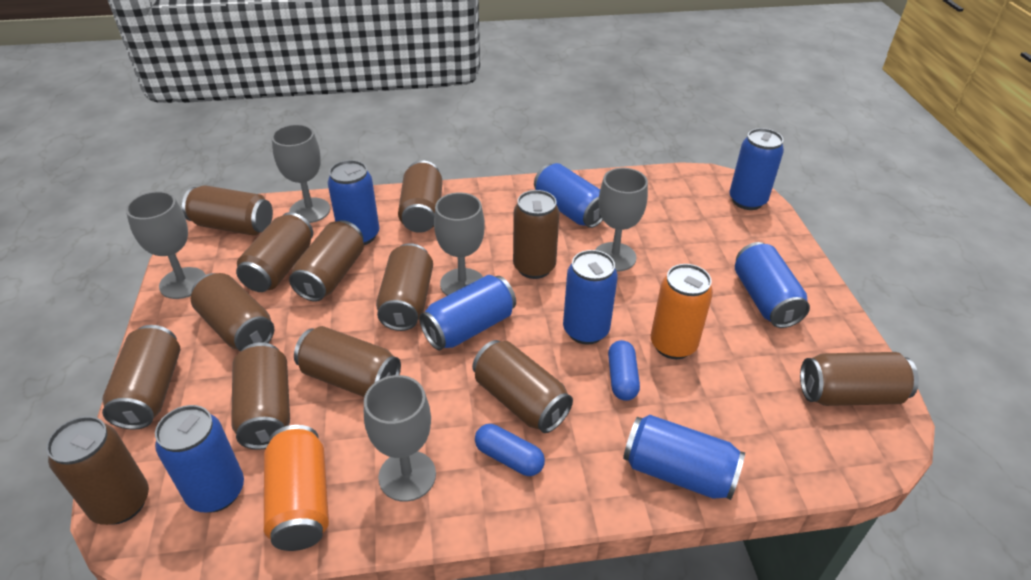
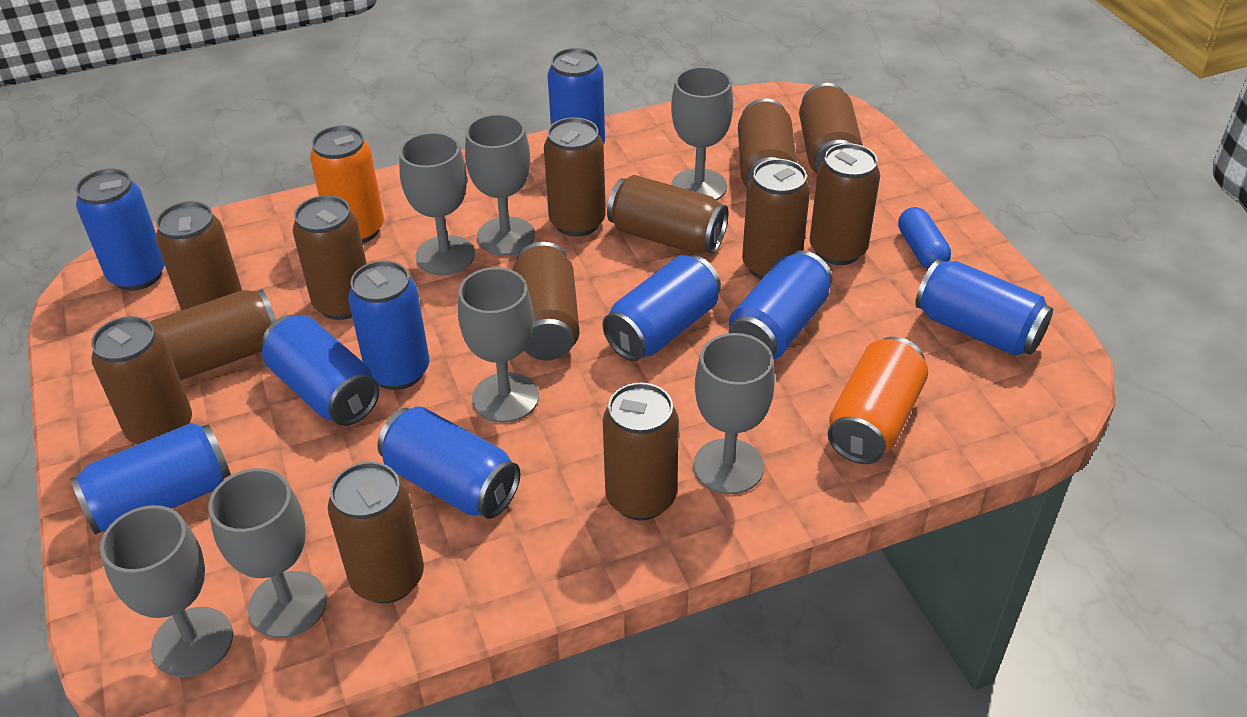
blue can: [155,405,244,513] [328,160,379,245] [419,275,516,350] [534,163,603,228] [563,250,618,345] [623,415,745,500] [730,128,784,210] [735,242,810,328] = 8 -> [70,423,231,535] [75,169,165,291] [262,315,379,426] [348,260,429,390] [378,406,520,519] [548,48,605,144] [602,255,721,361] [729,250,832,359] [915,259,1053,356] = 9
blue capsule: [475,424,545,476] [608,340,640,401] = 2 -> [898,207,951,269] = 1
grey goblet: [126,191,206,299] [272,124,330,223] [364,375,436,502] [434,192,485,296] [595,168,648,271] = 5 -> [100,505,233,677] [208,468,327,638] [399,132,475,275] [458,267,539,423] [465,114,535,256] [671,66,733,200] [693,333,775,494] = 7

